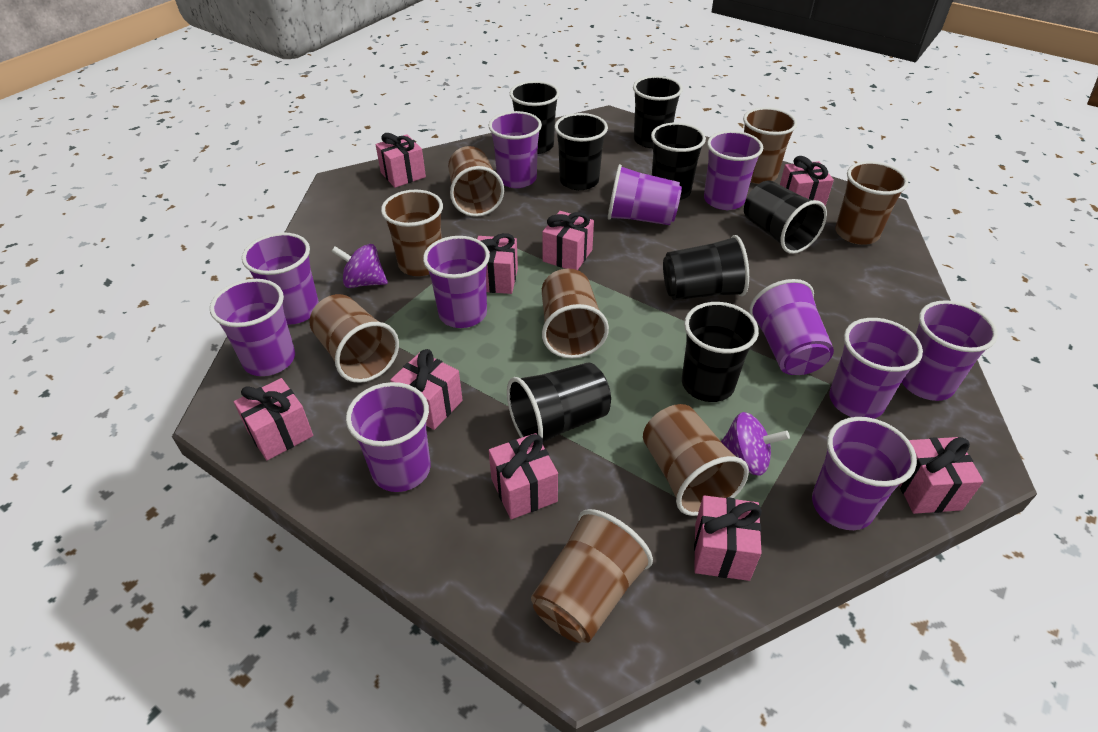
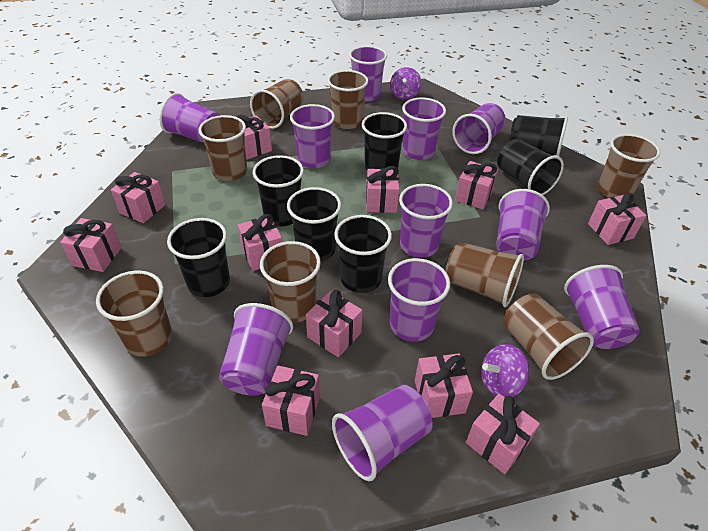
black cup: [507,362,611,442] [510,81,560,154] [554,113,608,190] [633,76,683,148] [651,123,706,200] [663,235,749,300] [682,302,759,402] [744,180,827,254] = 8 -> [167,218,230,297] [253,155,304,226] [287,187,341,261] [334,215,392,293] [362,112,407,171] [497,139,564,195] [509,115,568,156] = 7
pink gift: [234,378,313,460] [376,133,426,188] [390,349,463,430] [477,233,518,294] [489,433,558,519] [542,211,594,270] [694,495,762,581] [780,156,834,206] [899,437,984,514] = 9 -> [60,218,122,272] [111,172,166,223] [236,115,272,160] [238,214,283,271] [262,366,320,436] [306,290,363,357] [366,166,399,213] [415,354,473,418] [455,161,498,210] [466,394,540,474] [588,193,647,245] = 11

